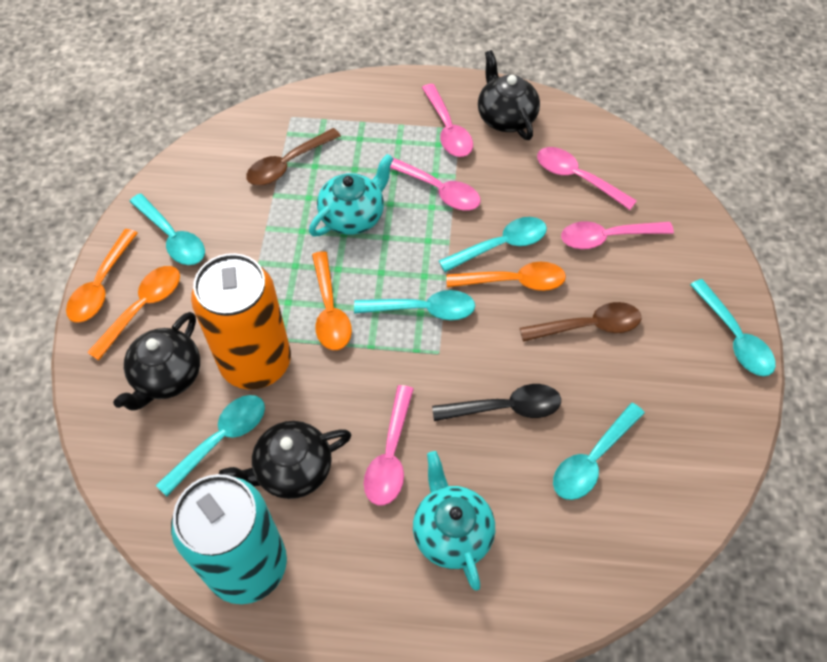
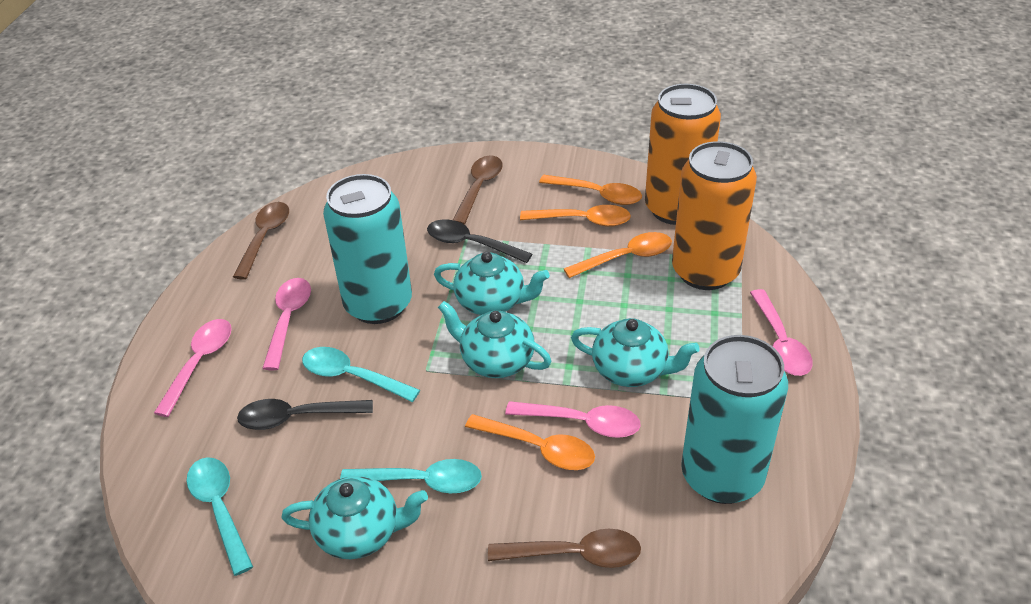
black spoon: [432,384,561,421] = 1 -> [237,399,373,430] [427,219,532,263] = 2
black teapot: [113,312,200,411] [219,421,351,499] [478,50,540,140] = 3 -> none = 0
brown spoon: [246,128,341,186] [520,302,641,342] = 2 -> [233,202,289,280] [453,156,503,225] [488,529,641,568] = 3
orange can: [191,253,291,389] = 1 -> [645,84,721,225] [672,141,757,290] = 2
pink spoon: [364,385,414,505] [390,157,481,211] [422,84,473,157] [537,147,637,210] [561,221,674,249] = 5 -> [154,319,232,417] [262,278,311,371] [505,401,641,438] [750,289,813,376] = 4
turquoise can: [171,474,287,604] = 1 -> [323,174,412,324] [681,335,788,504] = 2
turquoise spoon: [129,194,205,265] [156,395,265,497] [354,290,475,320] [439,217,547,272] [553,403,645,500] [690,279,776,376] = 6 -> [187,457,253,576] [302,347,420,402] [340,459,482,493] = 3
turquoise teapot: [309,154,394,236] [413,451,495,591] = 2 -> [281,476,428,559] [434,252,550,315] [438,301,552,378] [571,318,700,387] = 4

